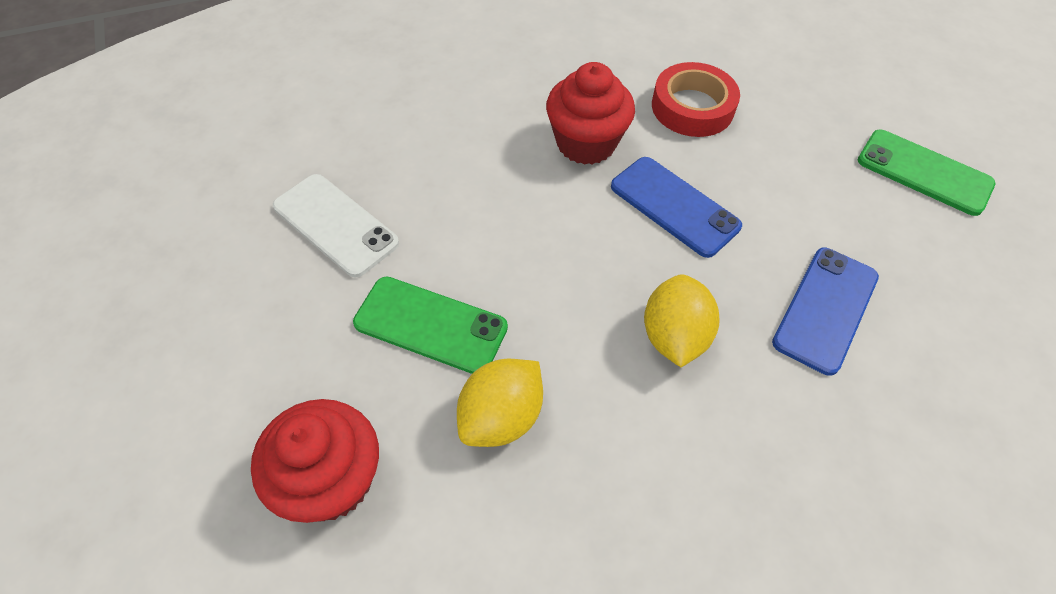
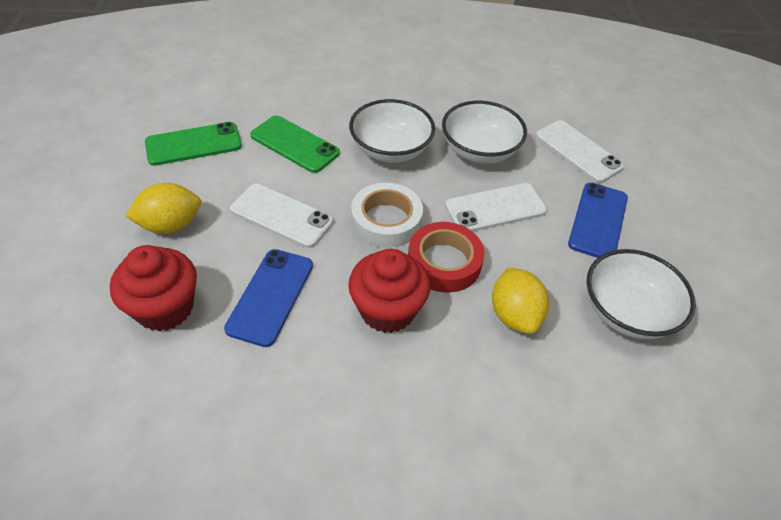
white bowl: none = 0 -> [349,99,435,163] [442,101,527,164] [587,249,696,339] = 3
white phone: [273,174,399,277] = 1 -> [230,184,333,248] [445,183,547,232] [536,120,624,183] = 3
white tape: none = 0 -> [351,183,423,248] = 1

